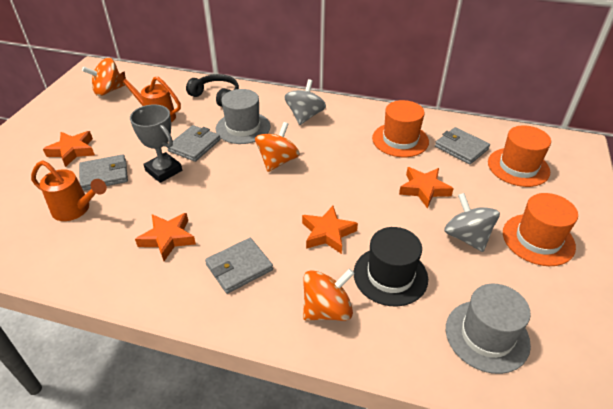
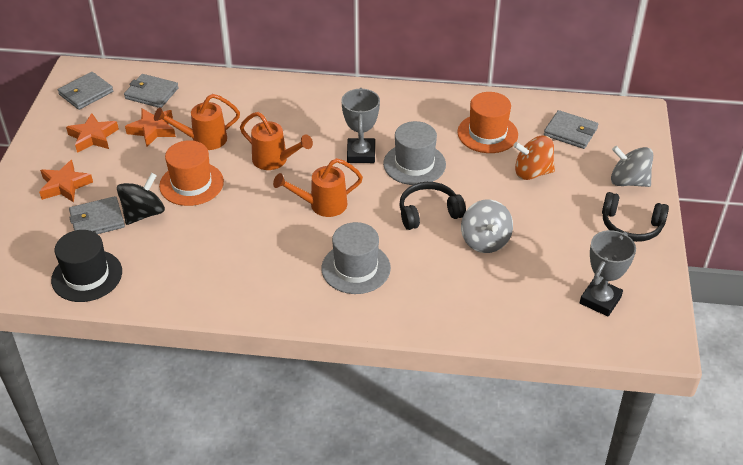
black headphones: [186,74,239,107] = 1 -> [400,182,466,230] [602,192,669,242] = 2
black spinning top: none = 0 -> [117,173,165,225] = 1
grey trophy: [130,104,182,183] = 1 -> [341,88,380,163] [580,230,636,316] = 2
orange hat: [372,100,429,157] [488,125,551,187] [503,193,578,266] = 3 -> [159,140,224,206] [457,92,518,153] = 2
orange spinning top: [82,58,125,96] [255,122,300,172] [303,269,354,321] = 3 -> [513,136,555,180] = 1
orange star: [43,131,95,167] [135,213,196,261] [302,206,358,254] [399,167,454,209] = 4 -> [39,160,93,202] [66,113,119,153] [125,109,176,147] = 3
orange watering can: [31,160,107,221] [115,72,181,122] = 2 -> [154,94,240,150] [240,112,313,170] [273,158,363,217] = 3

